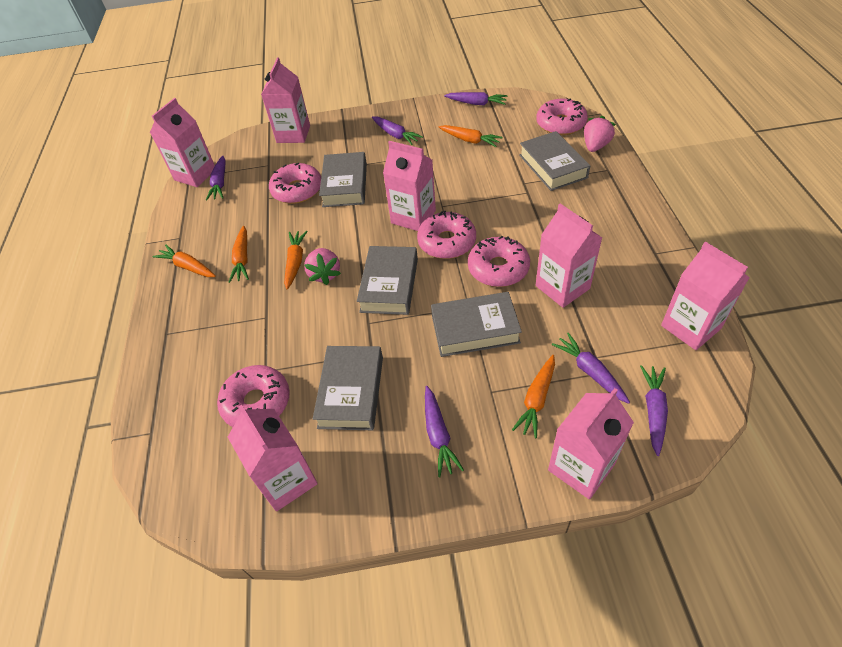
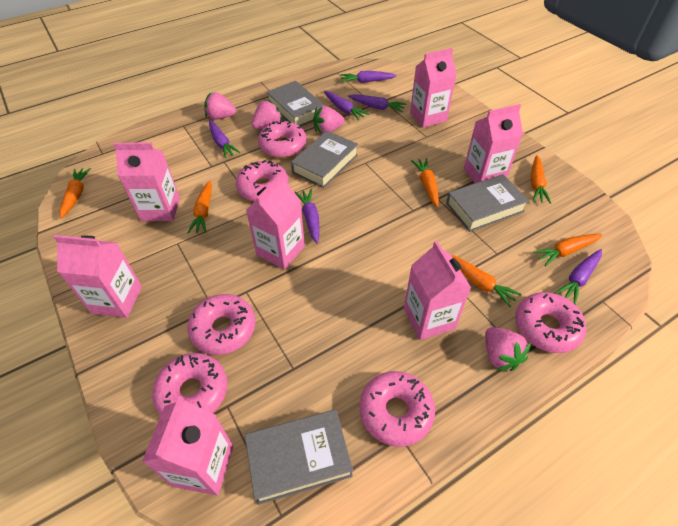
grey book: [313,346,383,430] [319,152,367,207] [357,246,418,315] [431,292,522,357] [519,131,590,191] = 5 -> [245,410,353,505] [266,81,325,127] [291,131,358,188] [446,174,529,232] = 4
orange carrot: [152,245,216,277] [229,226,249,283] [284,231,308,290] [439,125,503,147] [512,355,555,439] = 5 -> [59,168,91,219] [187,181,212,234] [411,158,439,207] [451,255,521,307] [531,155,551,204] [533,234,602,267] = 6
pink donut: [217,365,290,427] [269,163,321,204] [417,211,476,259] [468,236,530,287] [536,99,588,135] = 5 -> [152,353,227,415] [188,294,256,355] [236,160,289,201] [258,120,307,158] [359,371,435,447] [515,292,586,353] = 6
pink strawberry: [304,248,341,285] [584,116,616,152] = 2 -> [204,92,236,120] [252,100,283,129] [313,106,345,134] [485,327,531,371] = 4

